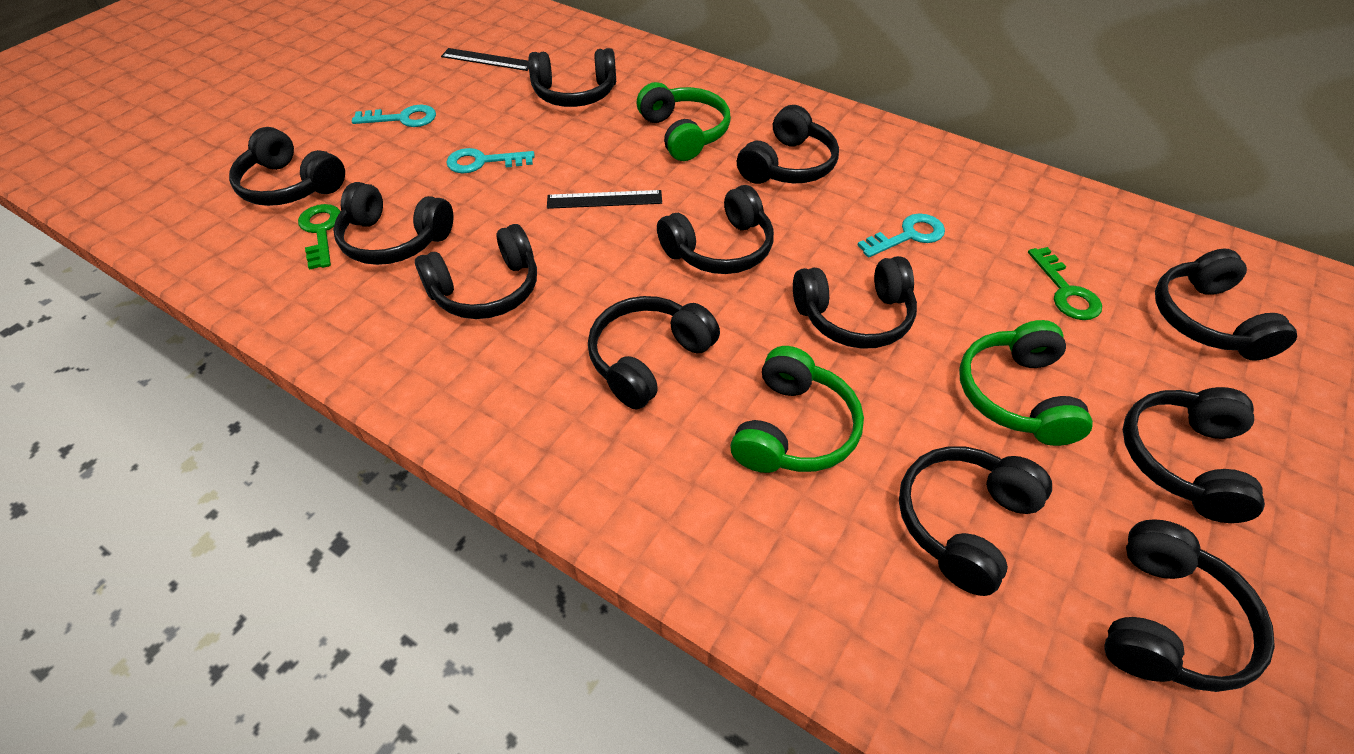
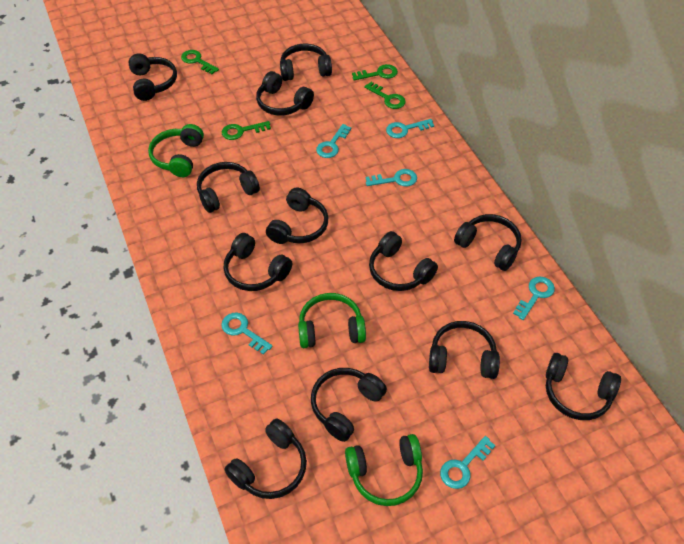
black ruler: [441,48,529,71] [547,190,662,209] = 2 -> none = 0
green key: [298,204,341,270] [1028,247,1102,320] = 2 -> [181,50,219,74] [222,121,271,140] [352,64,398,80] [364,82,406,109] = 4
turquoise key: [352,105,436,127] [446,148,535,173] [857,213,945,258] = 3 -> [221,313,273,355] [316,124,351,158] [366,169,417,187] [386,119,434,138] [440,436,495,489] [513,277,555,320] = 6

